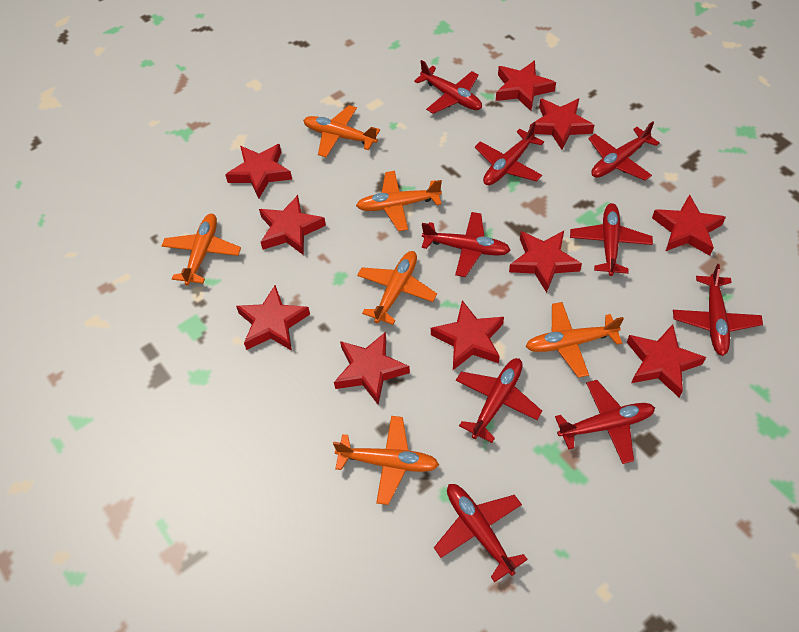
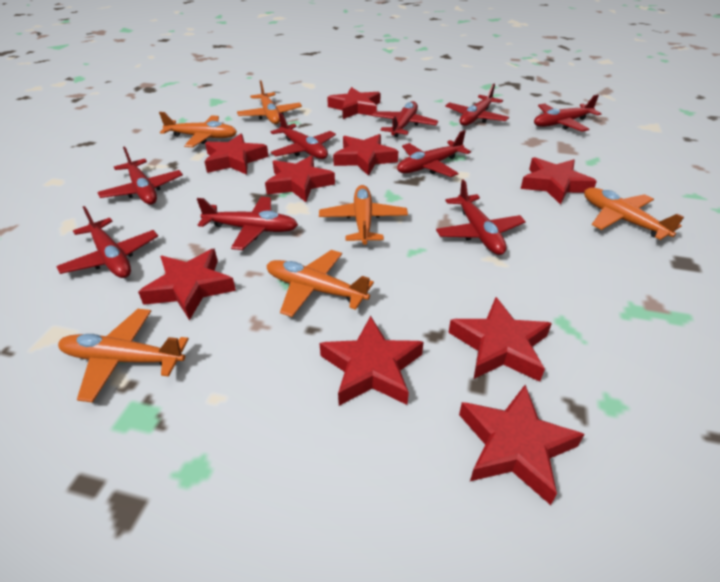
red star: [225,144,292,199] [236,285,310,351] [259,195,326,255] [334,332,410,405] [431,300,504,370] [496,60,556,111] [509,231,582,293] [530,98,594,150] [627,324,706,397] [652,194,726,256] = 10 -> [138,249,236,320] [204,134,269,175] [265,155,335,202] [319,316,424,406] [327,87,380,119] [333,134,398,176] [448,297,552,382] [459,385,584,505] [521,157,597,205] = 9

